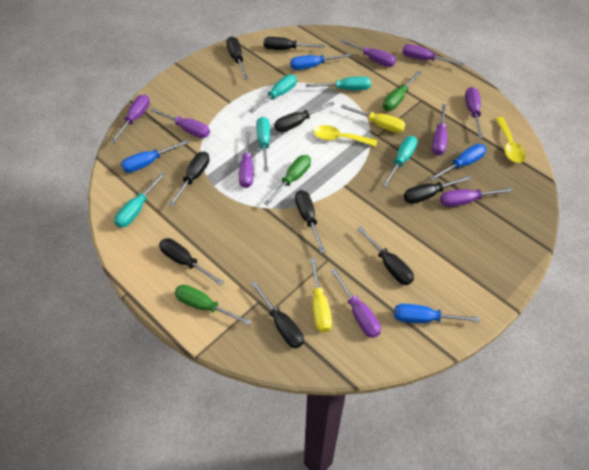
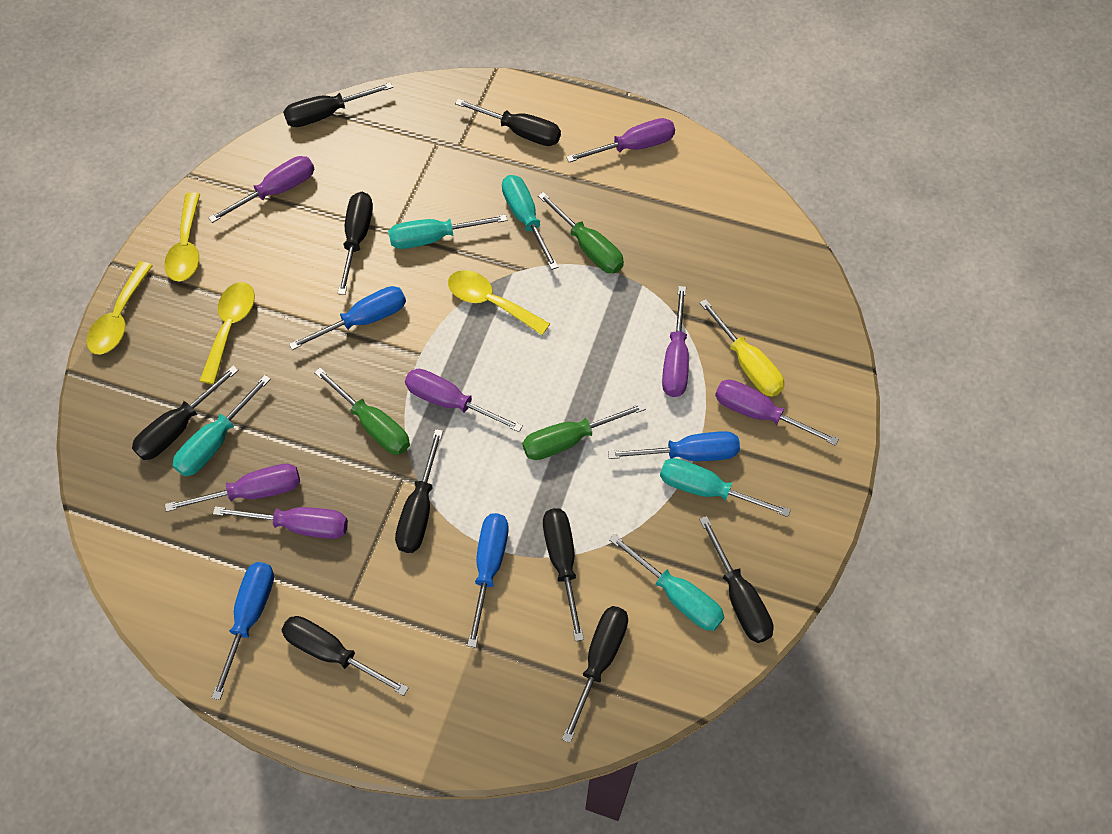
purple screwdriver: [111,94,150,143] [151,108,210,138] [239,132,253,188] [331,269,381,338] [340,39,396,67] [402,44,464,66] [432,104,447,156] [440,187,513,207] [465,87,483,138] = 9 -> [165,464,300,512] [208,156,314,223] [213,506,348,539] [405,369,523,432] [566,118,675,162] [662,286,689,397] [715,380,839,446] = 7
yellow screwdriver: [310,258,332,333] [341,105,405,133] = 2 -> [700,299,784,397] = 1
yellow spoon: [314,125,377,147] [495,117,526,163] = 2 -> [86,262,153,354] [164,192,200,281] [200,282,255,384] [448,270,550,335] = 4

